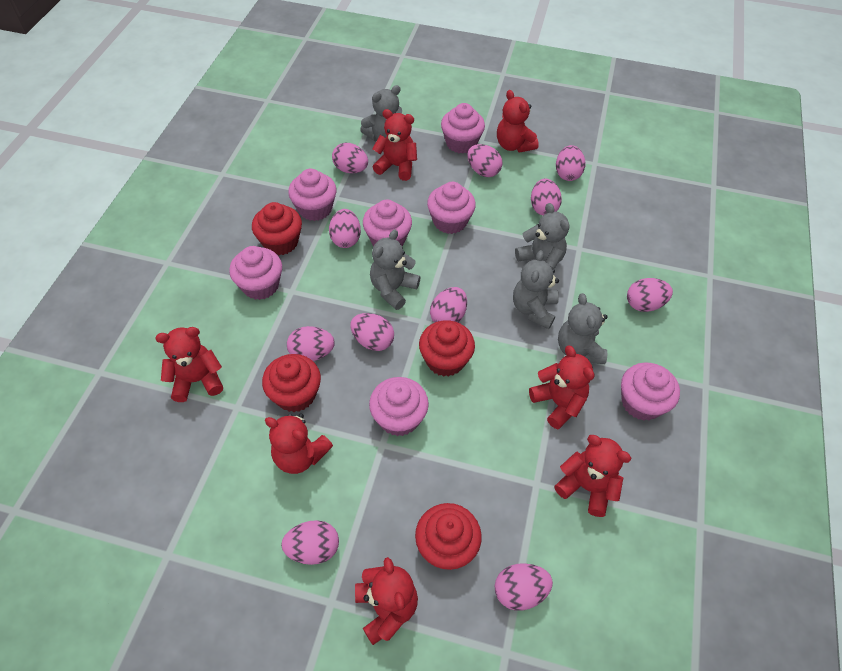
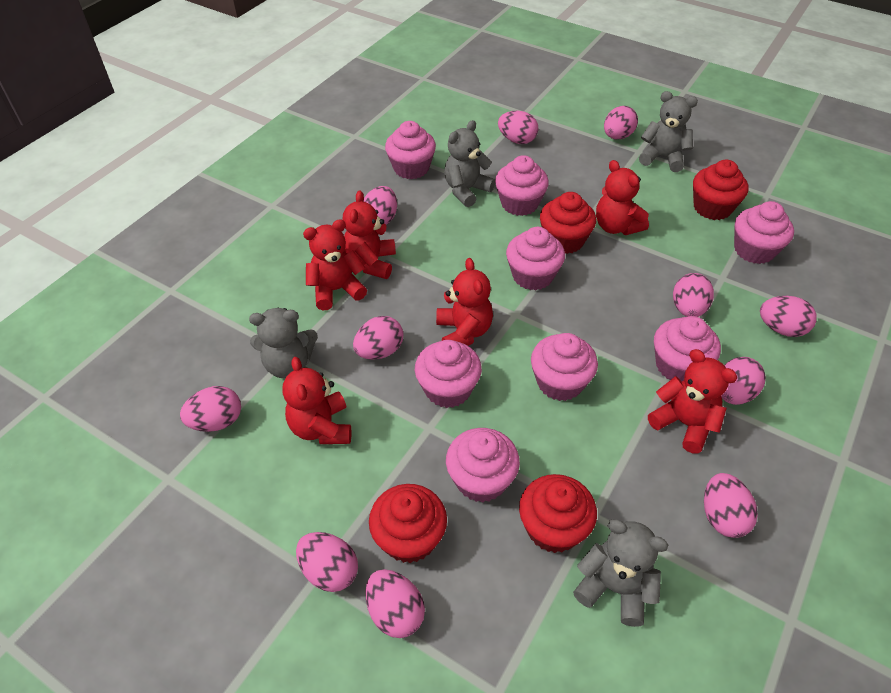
grey teddy bear: [360,85,402,141] [370,229,421,310] [513,250,559,329] [515,203,570,269] [558,293,608,364] = 5 -> [249,308,318,378] [444,120,495,207] [573,519,668,627] [639,91,698,172] = 4
pink cupcake: [229,246,282,300] [288,169,337,221] [363,200,412,246] [369,377,429,436] [427,182,476,234] [441,103,485,154] [621,362,680,421] = 7 -> [385,121,436,179] [415,340,482,408] [446,428,520,503] [495,155,549,216] [506,227,565,290] [531,333,598,401] [654,316,721,382] [734,201,794,264] = 8
red teddy bear: [156,327,223,402] [265,413,333,474] [355,557,418,645] [372,109,417,181] [497,90,539,152] [529,345,594,429] [554,435,631,517] = 7 -> [283,357,351,444] [303,219,367,310] [342,190,396,279] [436,258,493,346] [596,160,649,235] [648,349,737,454] = 6

